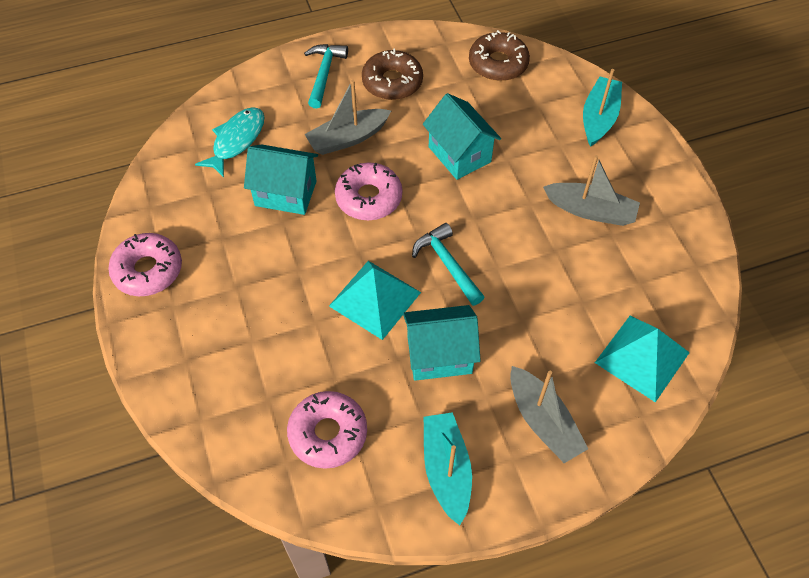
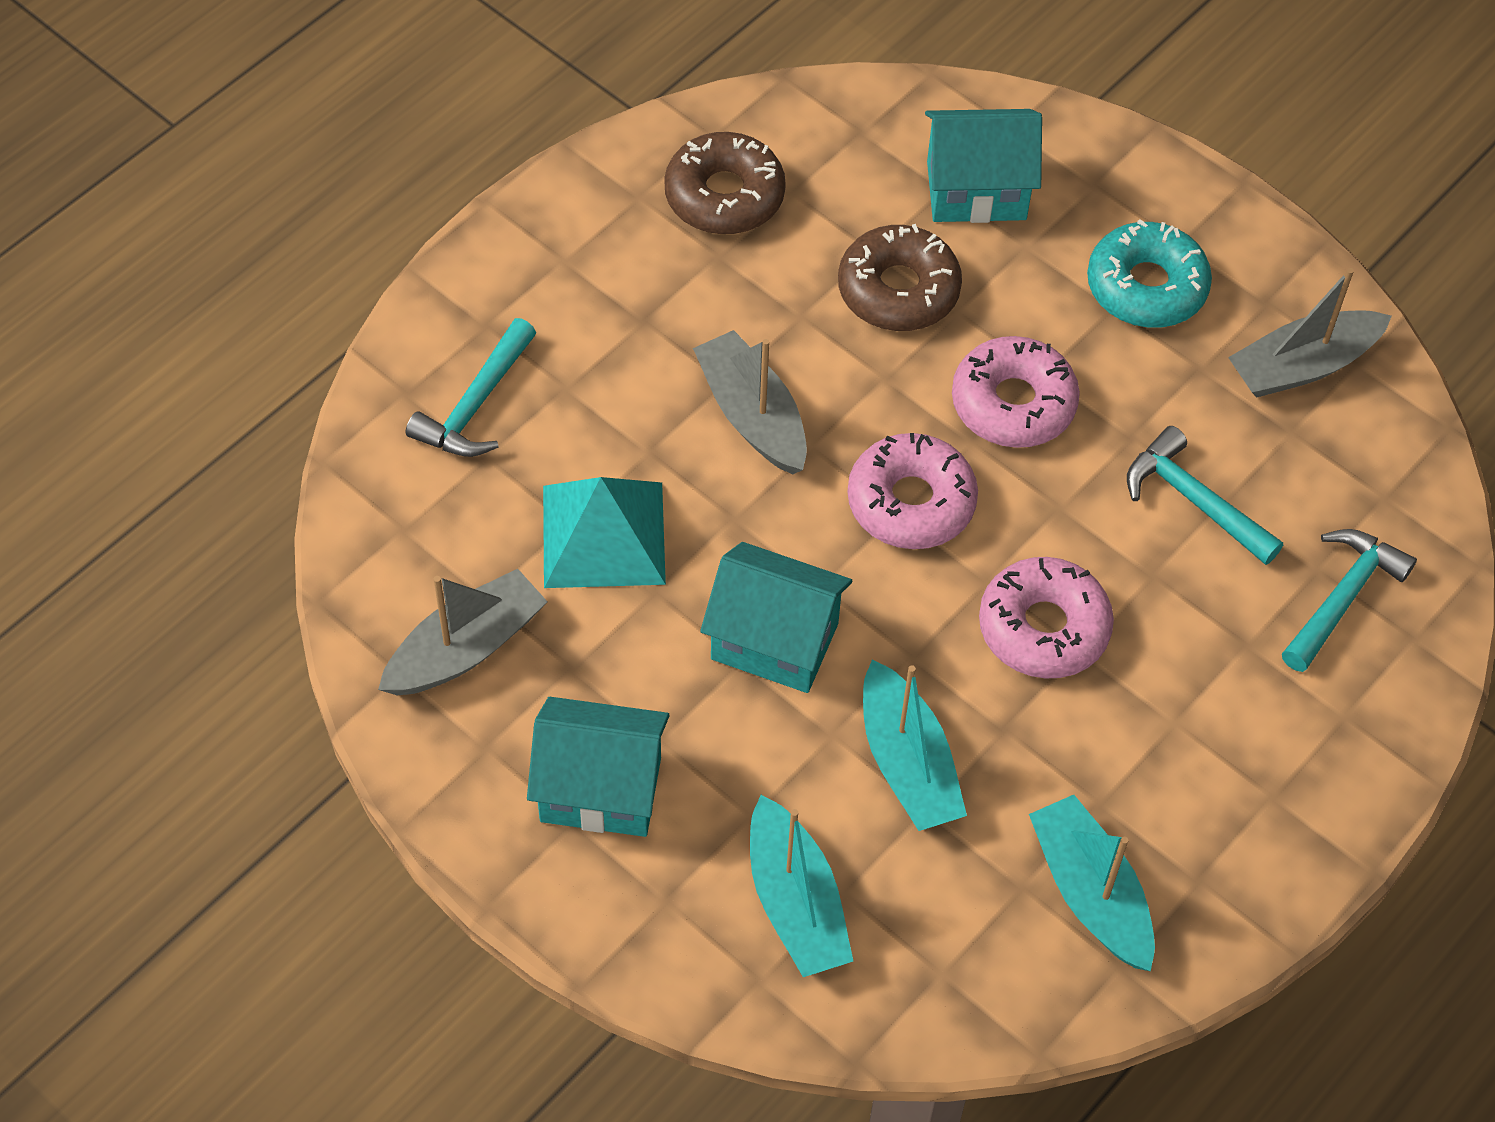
turquoise boat: [424,412,472,526] [583,69,622,147] = 2 -> [750,795,853,977] [863,659,967,831] [1029,795,1155,971] = 3
turquoise donut: none = 0 -> [1087,219,1212,328] = 1
turquoise fish: [195,107,264,178] = 1 -> none = 0
turquoise hammer: [304,44,348,109] [412,223,484,306] = 2 -> [406,318,536,457] [1127,426,1283,565] [1282,529,1417,672] = 3
turquoise pyramid: [329,261,421,340] [595,316,690,402] = 2 -> [543,477,666,588] = 1

